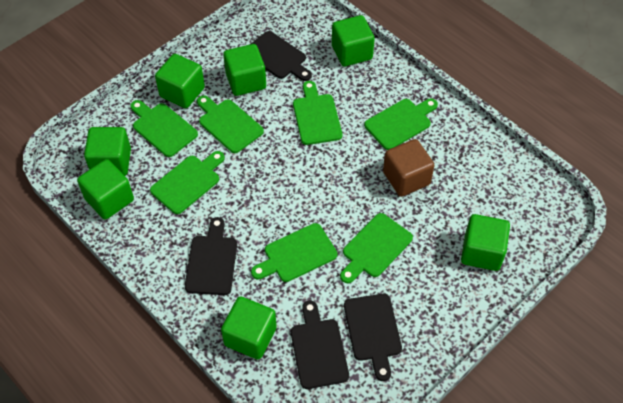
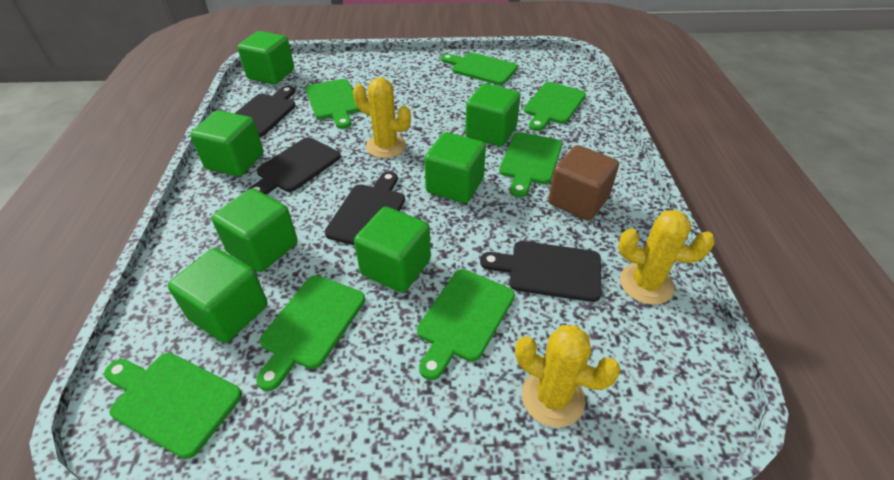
yellow cactus: none = 0 -> [353,78,411,158] [515,325,621,427] [619,210,715,305] = 3

